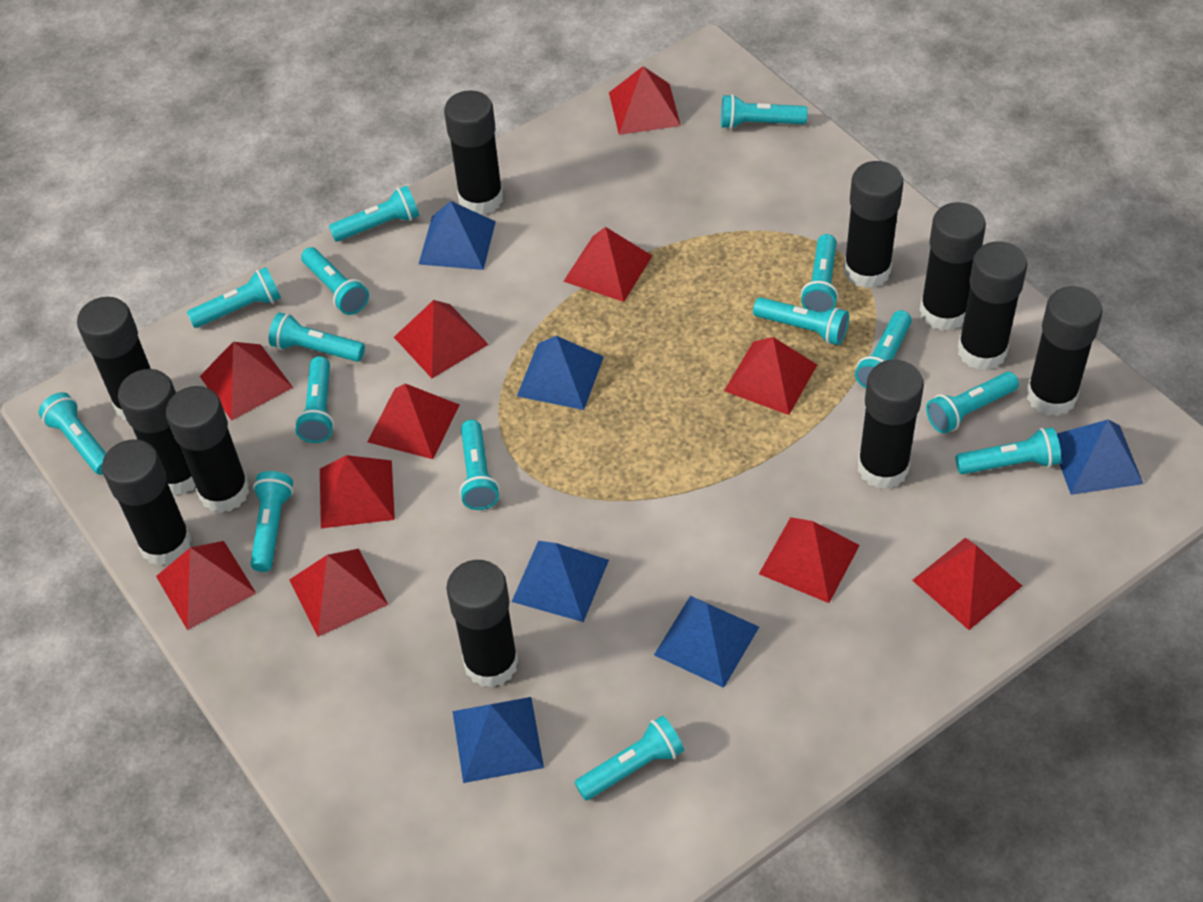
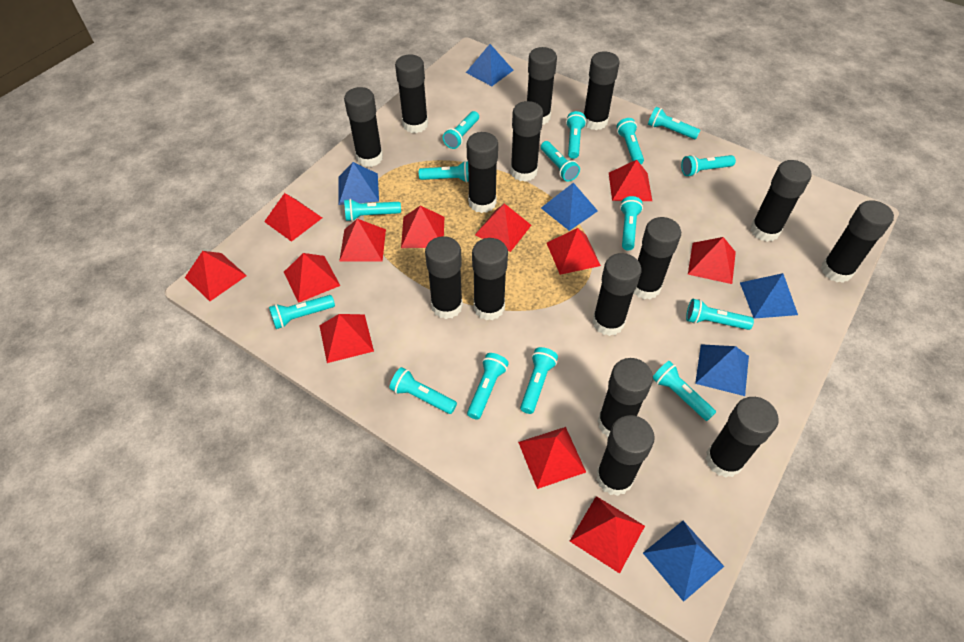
black glue stick: [77,297,151,420] [102,440,192,566] [118,369,195,496] [166,386,250,513] [444,90,503,215] [446,560,519,688] [844,161,903,289] [858,360,924,489] [920,202,986,331] [958,241,1028,370] [1026,286,1103,416] = 11 -> [344,87,383,167] [395,54,428,133] [425,236,463,319] [467,132,498,213] [472,238,508,320] [510,101,543,182] [527,47,557,125] [584,52,620,130] [592,253,641,336] [596,415,655,496] [597,358,653,437] [633,217,681,299] [705,397,778,478] [751,160,812,242] [821,200,894,283] = 15
red pyramid: [156,541,256,630] [200,342,293,421] [290,549,388,637] [320,455,395,528] [367,383,459,459] [394,300,489,378] [563,227,652,302] [609,66,681,135] [724,337,817,415] [759,517,860,603] [912,538,1022,630] = 11 -> [185,251,247,301] [264,193,322,242] [284,253,340,303] [319,314,374,363] [340,219,386,261] [401,206,444,248] [475,203,531,252] [518,427,586,489] [547,228,601,275] [570,496,645,573] [609,160,652,201] [688,237,736,284] = 12

